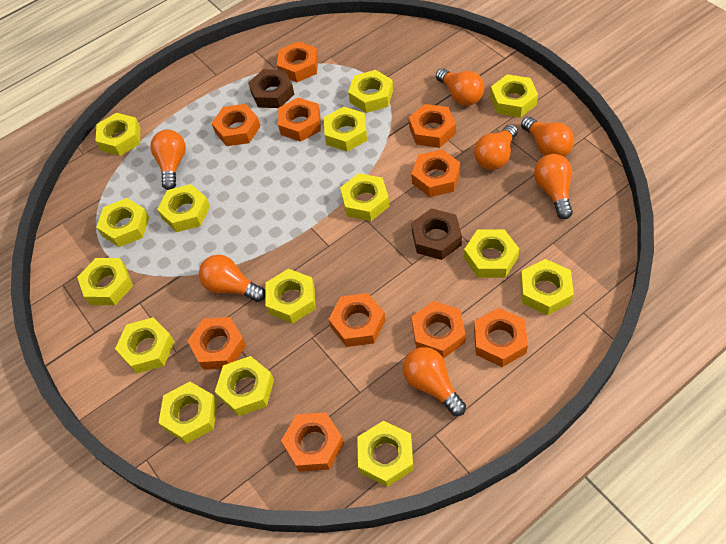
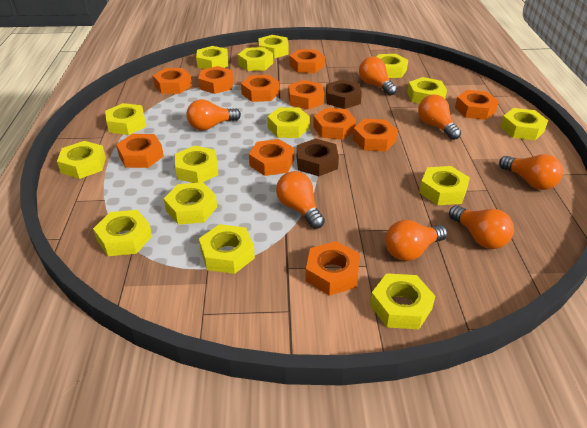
orange nut: [187,317,246,370] [212,104,261,146] [277,41,318,82] [278,97,321,142] [281,412,344,472] [329,293,386,347] [409,104,456,148] [411,150,460,197] [412,301,466,359] [474,308,528,367] = 10 -> [116,134,164,168] [153,68,192,94] [198,66,234,94] [241,75,280,102] [249,139,294,176] [288,80,324,110] [289,49,325,73] [306,241,360,296] [313,108,356,140] [353,119,398,151] [455,90,499,120] = 11

